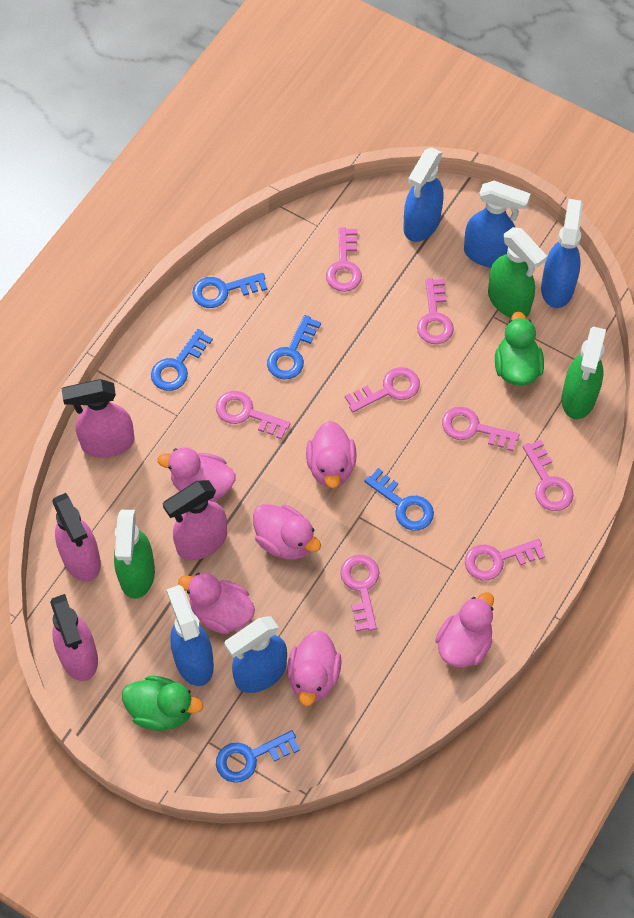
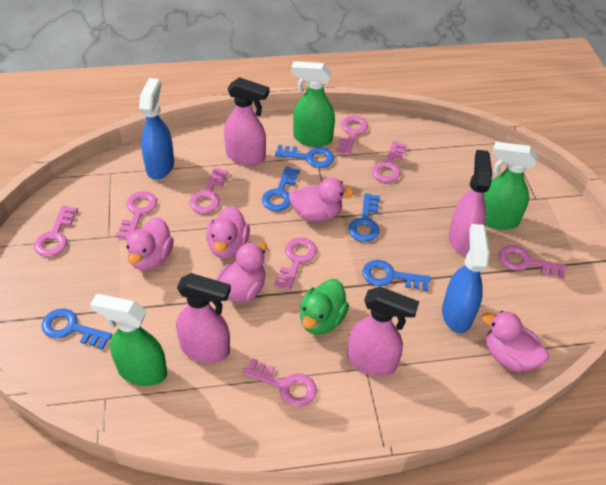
blue spray bottle: [166,585,214,686] [224,616,287,693] [403,147,444,242] [464,181,530,268] [541,199,583,308] = 5 -> [139,78,174,180] [442,224,489,333] = 2
green duck: [122,676,203,731] [495,312,544,386] = 2 -> [300,279,349,335] = 1
pink duck: [158,447,236,502] [178,573,255,634] [253,504,321,560] [287,630,342,706] [306,421,356,488] [435,592,494,668] = 6 -> [127,217,174,271] [206,206,250,259] [216,242,267,303] [289,178,354,222] [482,311,549,372] = 5

